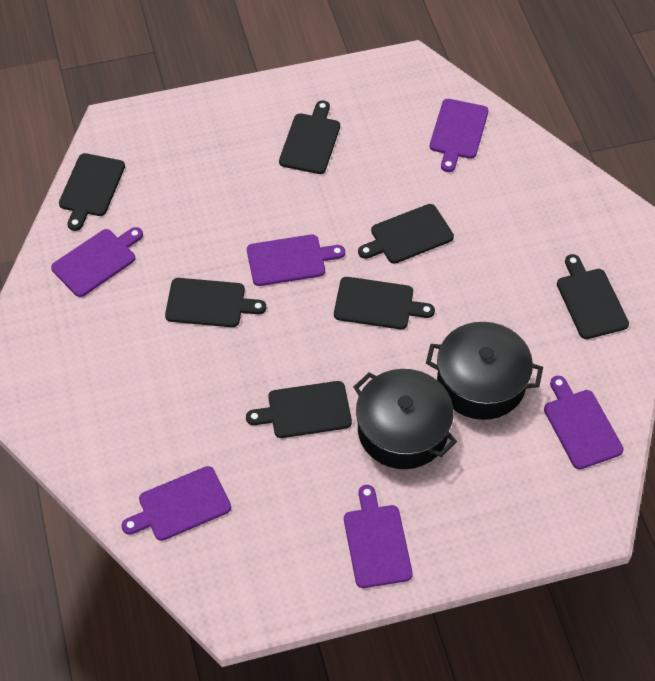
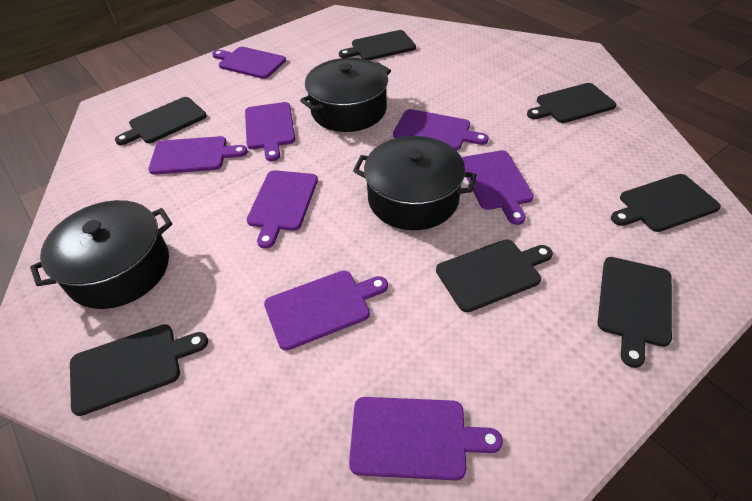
black pot: [353,369,457,469] [426,322,543,420] = 2 -> [30,200,172,309] [300,58,391,132] [353,136,476,230] = 3
purple cutting board: [51,227,143,297] [121,466,231,541] [247,234,345,286] [344,485,413,588] [430,99,488,172] [544,376,624,469] = 6 -> [148,136,248,175] [212,47,286,79] [245,102,295,161] [247,170,318,249] [264,270,388,351] [349,397,503,481] [393,109,489,150] [462,150,534,225] = 8

